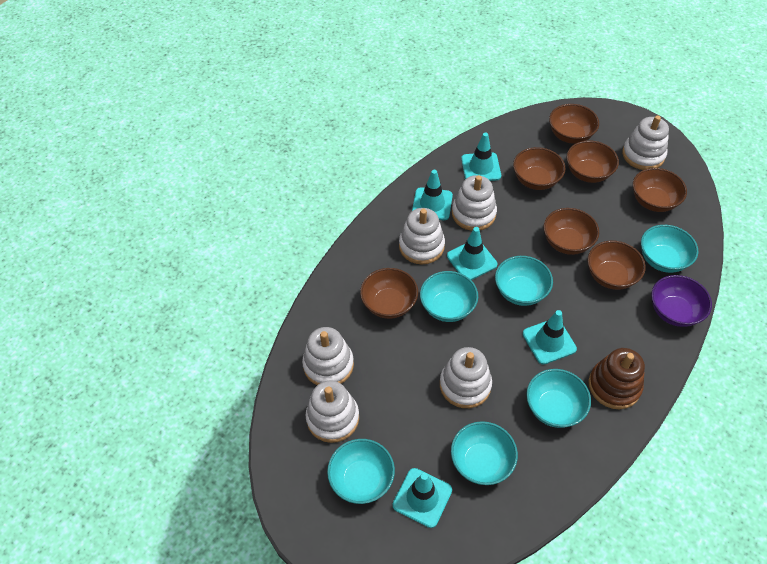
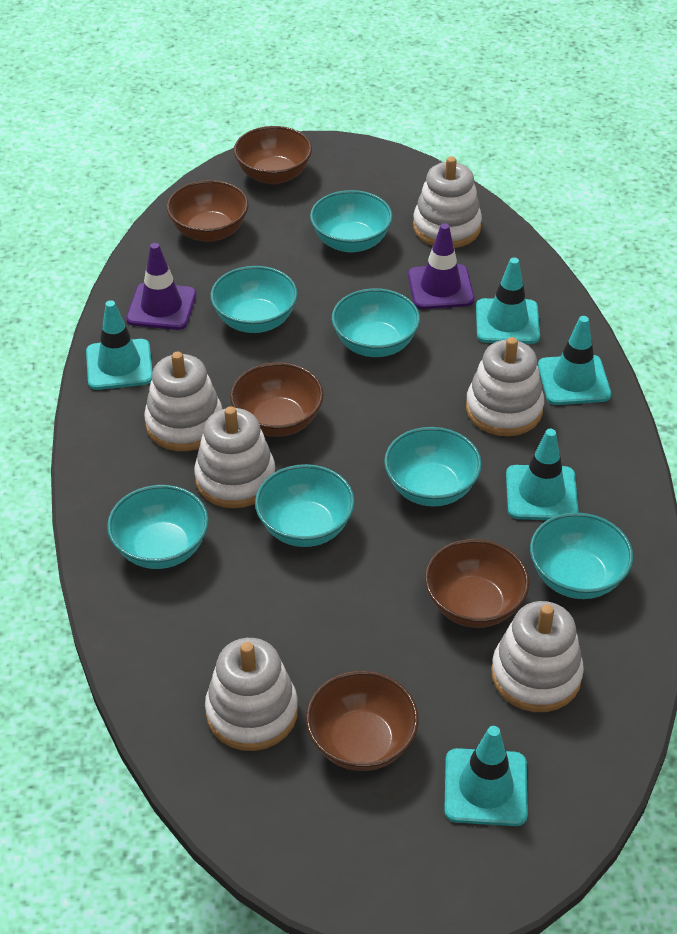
brown bowl: [360,268,418,319] [513,147,565,190] [544,208,599,255] [549,104,599,144] [567,141,619,183] [587,241,646,290] [633,168,687,212] = 7 -> [167,180,249,242] [230,362,324,437] [234,126,312,185] [306,671,419,771] [425,539,529,628] = 5
brown stacking toy: [589,348,645,409] = 1 -> none = 0
purple bowl: [651,275,712,327] = 1 -> none = 0
purple traffic cone: none = 0 -> [126,243,196,330] [408,223,474,309] = 2
turquoise bowl: [327,439,395,504] [420,271,478,322] [451,421,518,485] [495,256,553,306] [526,369,591,428] [641,225,698,273] = 6 -> [107,485,209,569] [210,266,298,333] [255,464,355,547] [310,190,393,253] [332,288,420,357] [384,427,482,506] [530,512,633,599] = 7

